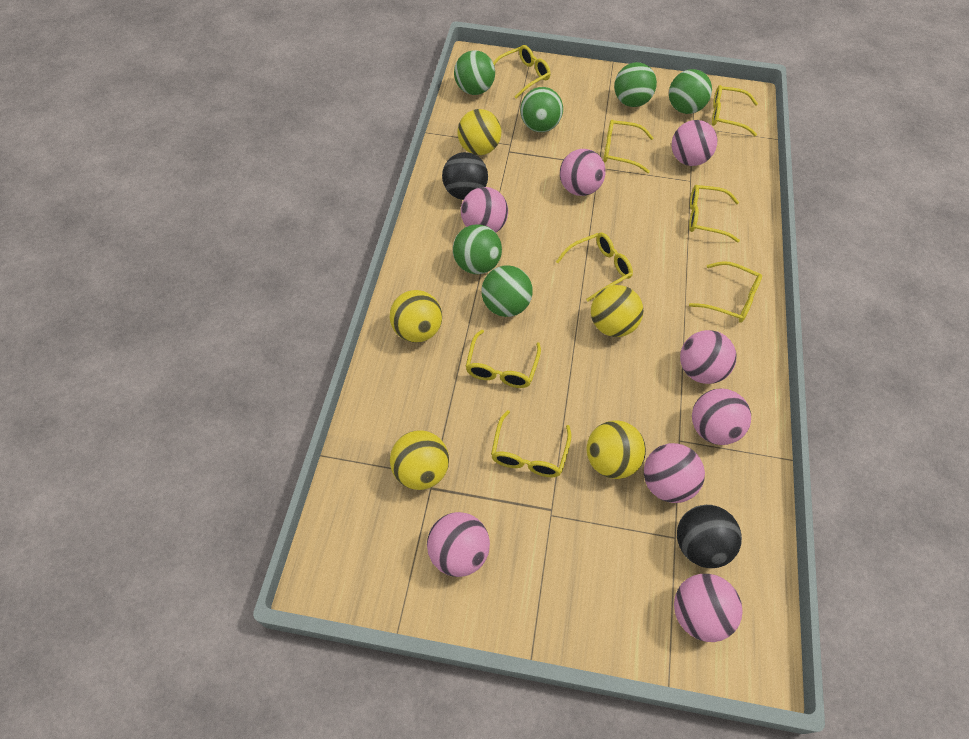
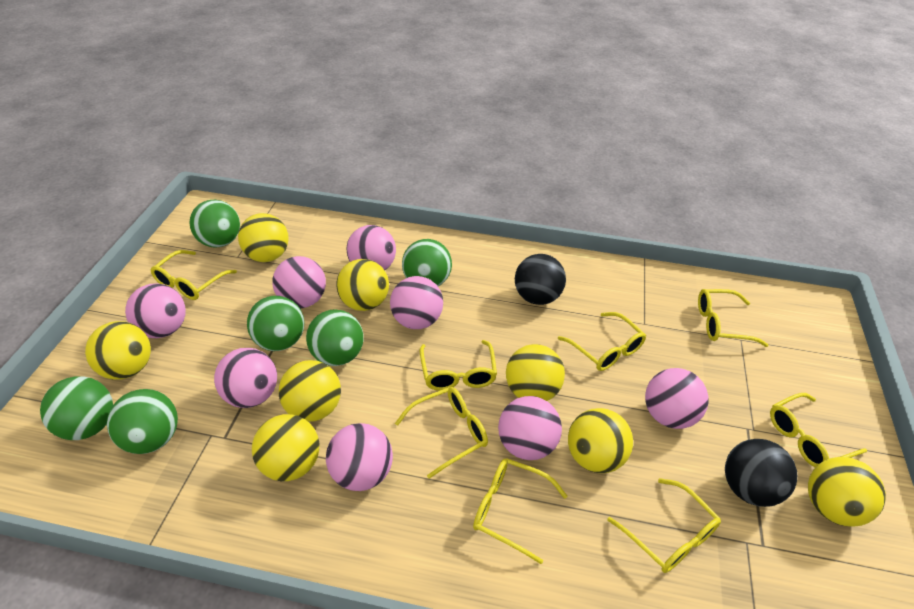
yellow ball: [390,290,442,343] [390,430,449,490] [458,109,501,155] [587,420,646,479] [591,285,643,337] = 5 -> [85,321,151,380] [238,213,289,262] [252,414,319,481] [279,360,341,422] [336,259,389,311] [506,344,565,401] [568,408,633,473] [808,457,886,527] = 8

